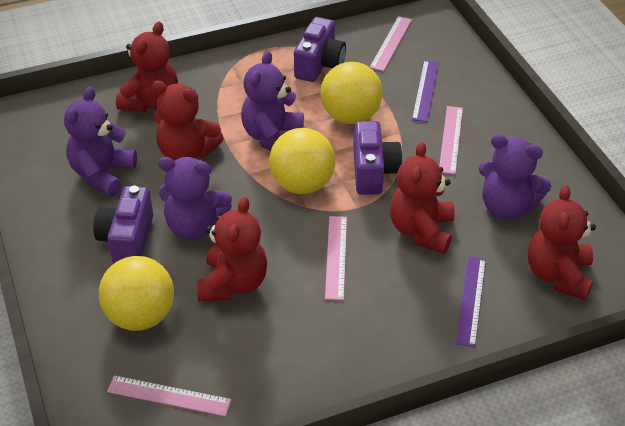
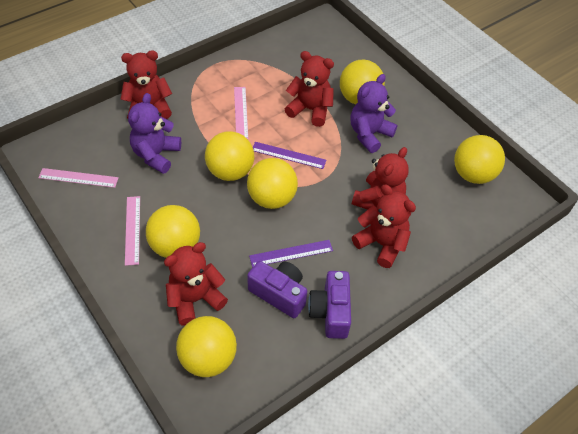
pink ruler: [107,375,231,417] [325,216,347,300] [369,16,412,71] [439,106,463,174] = 4 -> [38,168,119,188] [125,196,140,266] [234,87,248,139] = 3
purple camera: [93,186,153,264] [294,17,346,82] [353,121,402,195] = 3 -> [247,261,307,318] [308,271,351,339] = 2
purple teddy bear: [64,87,137,197] [158,157,232,240] [241,51,304,151] [479,134,551,220] = 4 -> [128,93,181,174] [350,74,398,153] = 2
yellow ball: [99,256,174,331] [269,128,335,194] [320,62,383,124] = 3 -> [146,205,200,258] [176,316,237,377] [205,131,254,181] [247,158,298,209] [340,60,385,105] [454,135,505,184] = 6

